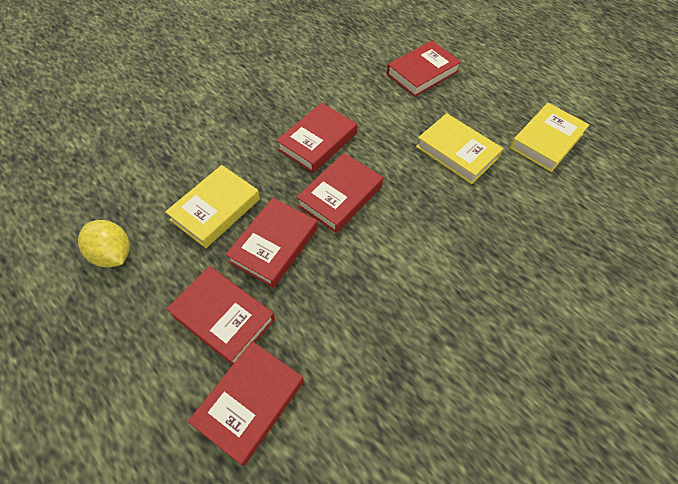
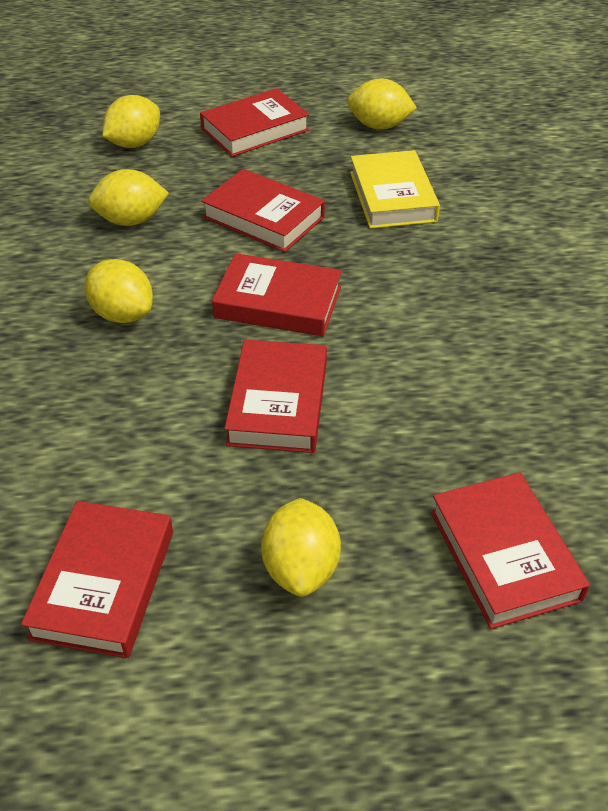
yellow book: [165,165,260,248] [416,113,503,184] [510,103,589,172] = 3 -> [350,150,440,229] = 1
yellow lemon: [78,220,130,267] = 1 -> [85,259,153,323] [88,169,169,226] [102,95,160,148] [261,498,341,597] [347,79,417,130] = 5

